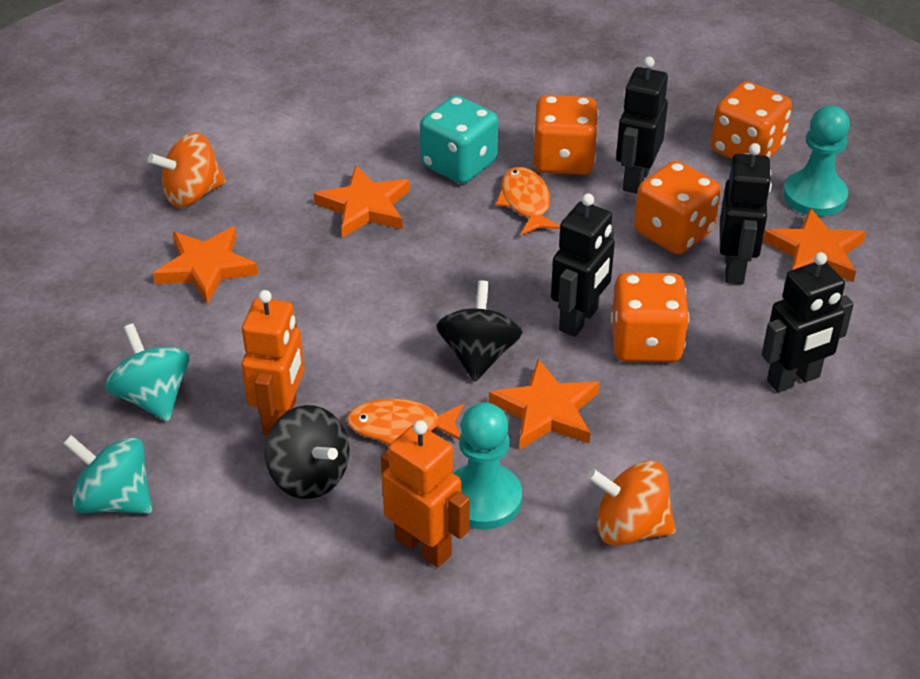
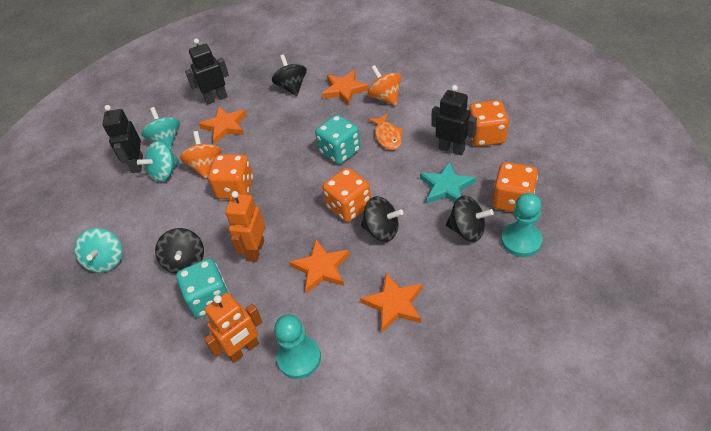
black robot: [551,194,615,337] [616,57,668,194] [720,143,772,284] [762,252,854,392] = 4 -> [102,105,143,173] [185,38,229,105] [432,85,477,156] = 3
black spinning top: [265,405,349,499] [436,280,522,382] = 2 -> [155,228,204,274] [272,55,307,96] [361,196,403,242] [446,195,494,242] = 4
orange fish: [346,399,464,445] [496,167,560,235] = 2 -> [368,113,403,150] = 1
turquoise dice: [420,95,498,184] = 1 -> [176,258,230,318] [315,115,361,164] = 2
turquoise spinning top: [63,435,152,514] [105,323,189,422] = 2 -> [74,228,122,273] [137,141,180,182] [141,107,180,150] = 3
turquoise star: none = 0 -> [420,161,476,204] = 1

